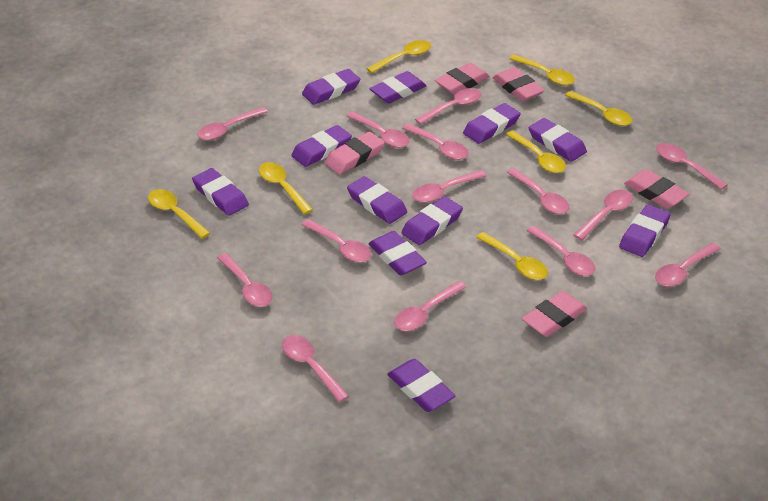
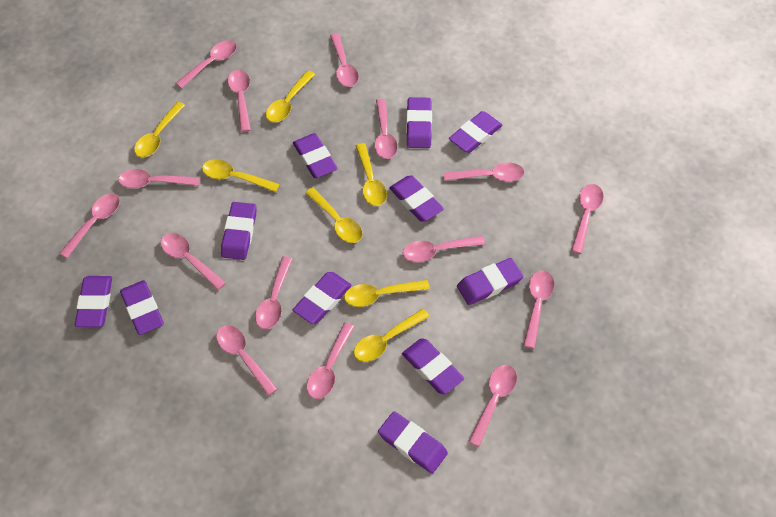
pink eraser: [325,131,385,174] [435,63,490,94] [493,67,545,101] [522,291,587,337] [624,169,689,209] = 5 -> none = 0
pink spoon: [198,107,268,140] [217,253,273,307] [282,335,349,402] [302,219,372,262] [346,112,410,148] [394,281,466,331] [402,123,469,160] [412,170,487,203] [415,88,481,125] [507,168,569,214] [527,226,595,276] [573,190,633,240] [655,243,721,287] [656,143,727,190] = 14 -> [59,193,120,258] [118,169,200,188] [161,233,226,290] [176,40,237,88] [216,325,278,396] [228,70,251,132] [255,256,293,329] [307,323,355,399] [330,33,359,87] [375,99,398,159] [403,236,485,262] [444,162,524,182] [468,365,517,447] [523,271,555,349] [571,184,604,254] = 15

